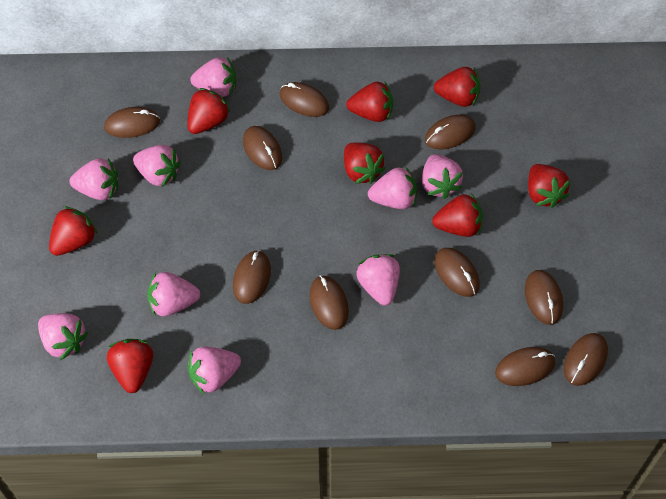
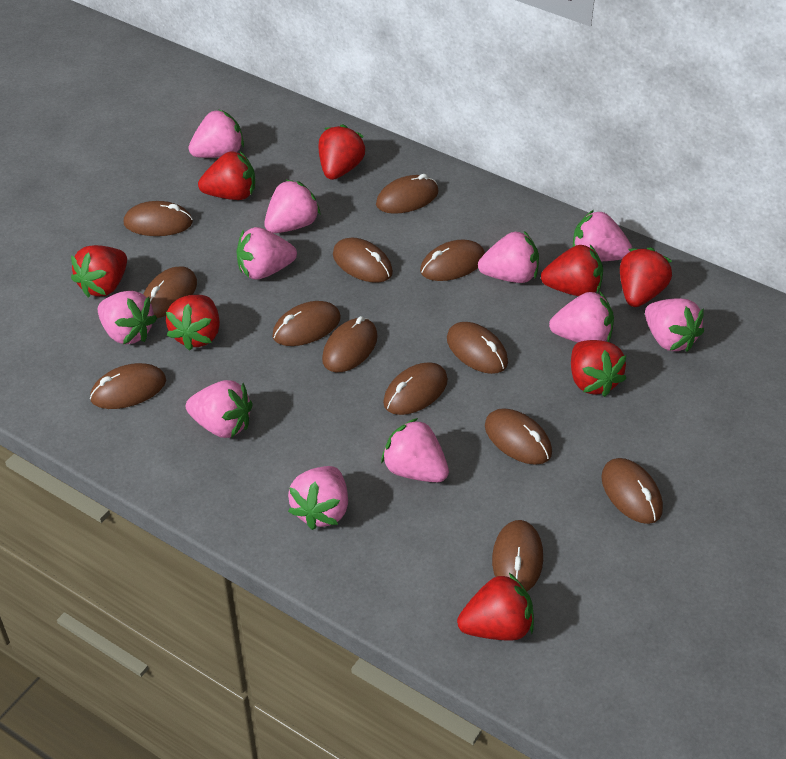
brown mouse: [104,107,160,138] [233,250,271,304] [243,126,282,170] [280,82,329,117] [309,275,349,330] [425,115,476,150] [434,248,480,297] [495,347,555,386] [525,270,563,325] [564,333,608,386] = 10 -> [90,363,166,409] [123,201,193,236] [143,266,197,318] [272,301,341,346] [322,316,378,372] [333,238,393,283] [376,174,438,214] [383,362,448,415] [420,239,485,281] [447,322,508,374] [485,408,552,465] [492,520,543,591] [601,458,663,524] = 13
pink strawberry: [38,313,89,360] [70,158,119,200] [133,145,181,187] [147,272,200,316] [187,346,241,394] [190,57,236,97] [356,254,400,306] [368,166,417,209] [422,154,463,199] = 9 -> [98,291,157,344] [186,380,253,438] [188,110,244,158] [236,227,297,279] [264,180,321,233] [288,466,348,530] [381,418,449,482] [478,231,539,283] [549,292,614,342] [573,210,632,261] [645,299,704,352] = 11

